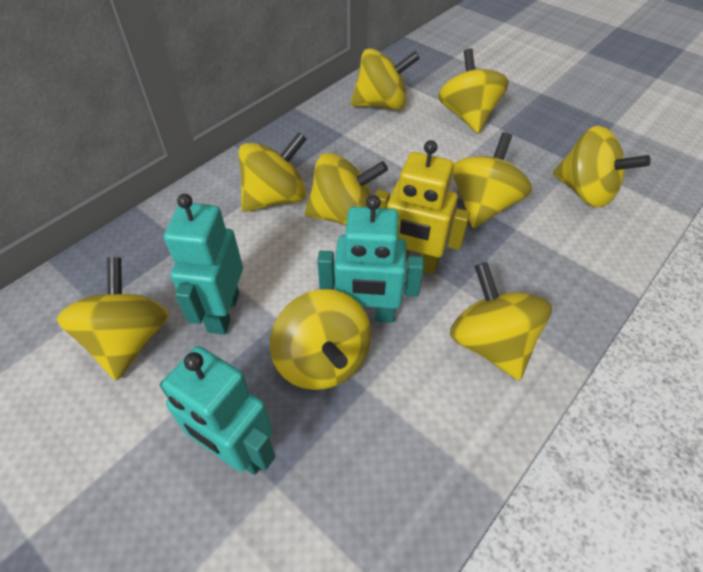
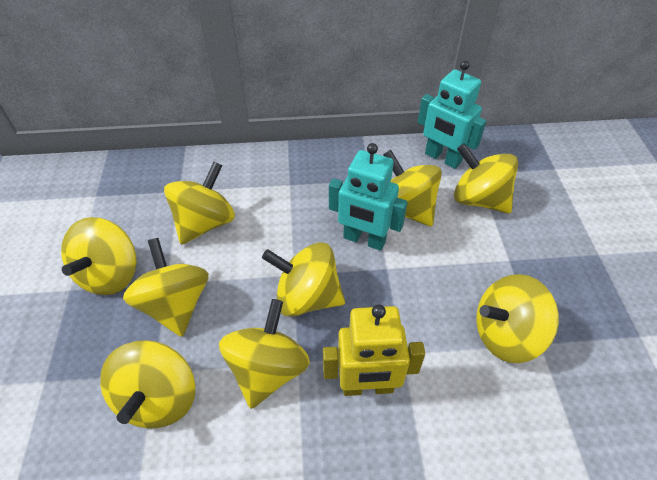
turquoise robot: [159,346,276,475] [164,194,243,335] [317,195,424,323] = 3 -> [329,143,408,251] [418,60,486,169] = 2

